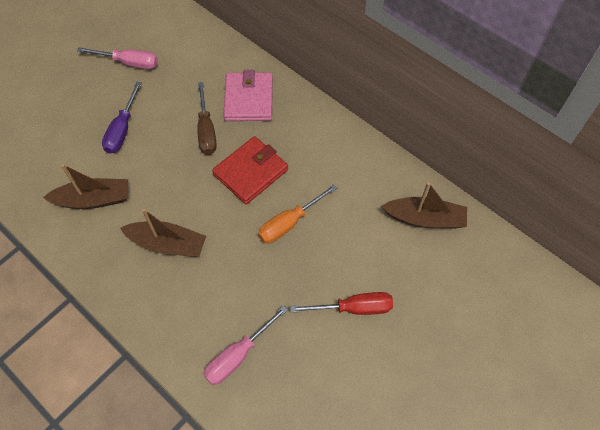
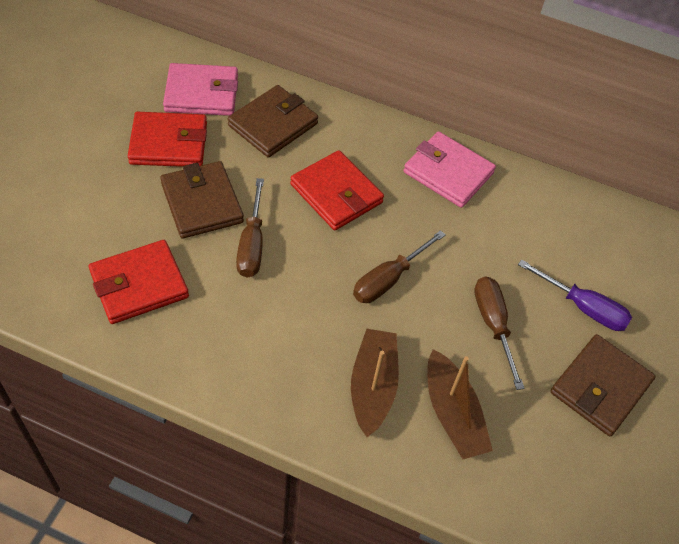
brown boat: [43,164,128,209] [120,209,206,257] [381,182,467,229] = 3 -> [351,329,399,437] [427,349,493,459] = 2
brown screwdriver: [197,82,217,155] = 1 -> [236,178,264,278] [353,230,446,303] [474,276,524,390] = 3
brown wallet: none = 0 -> [160,161,244,239] [228,85,318,157] [550,334,656,436] = 3
orange screwdriver: [258,184,337,243] = 1 -> none = 0
pink screwdriver: [77,47,158,69] [204,305,288,385] = 2 -> none = 0
pink wallet: [223,70,273,121] = 1 -> [163,63,238,116] [403,131,496,208] = 2
red screwdriver: [290,292,393,315] = 1 -> none = 0
red wallet: [212,136,288,204] = 1 -> [89,240,189,324] [128,112,207,167] [290,150,384,230] = 3

